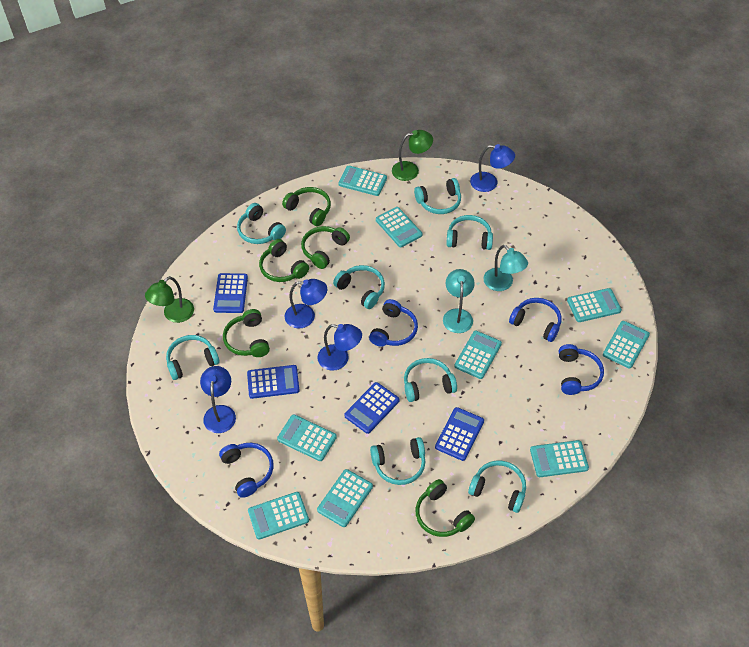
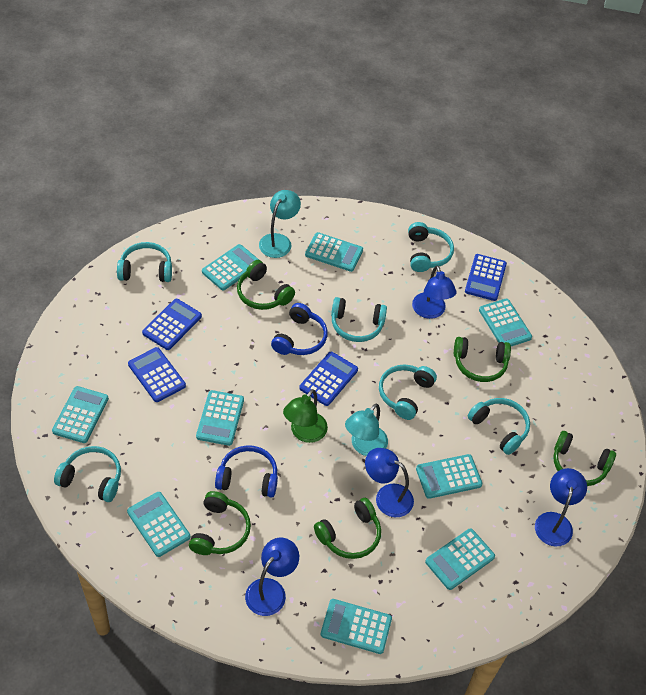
blue headphones: [219,443,273,498] [369,299,418,347] [509,298,562,342] [559,344,604,395] = 4 -> [215,445,278,498] [271,303,328,355] = 2
green lamp: [145,276,194,323] [392,130,433,181] = 2 -> [283,389,328,443] = 1
turquoise headphones: [166,335,220,380] [237,203,286,244] [333,265,385,309] [370,437,425,485] [404,358,457,402] [414,178,461,214] [446,215,493,250] [468,461,526,513] = 8 -> [54,446,121,502] [117,242,172,282] [331,297,387,342] [379,364,437,420] [408,222,454,272] [468,398,530,455] = 6

